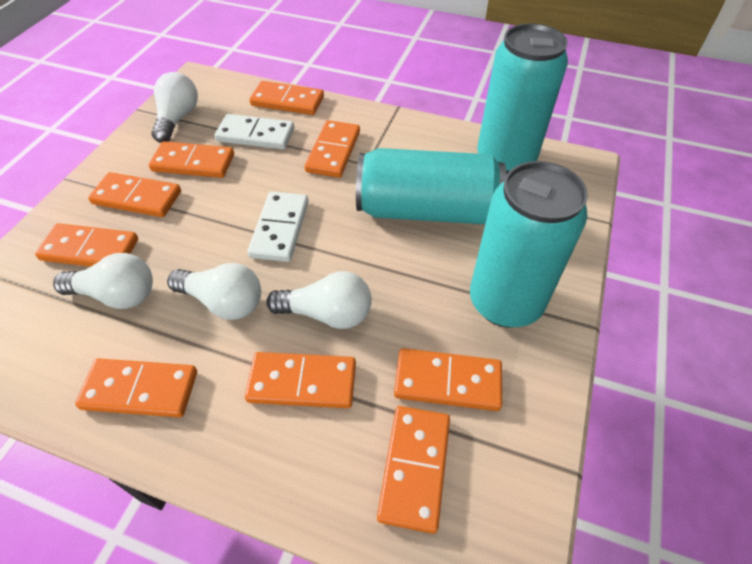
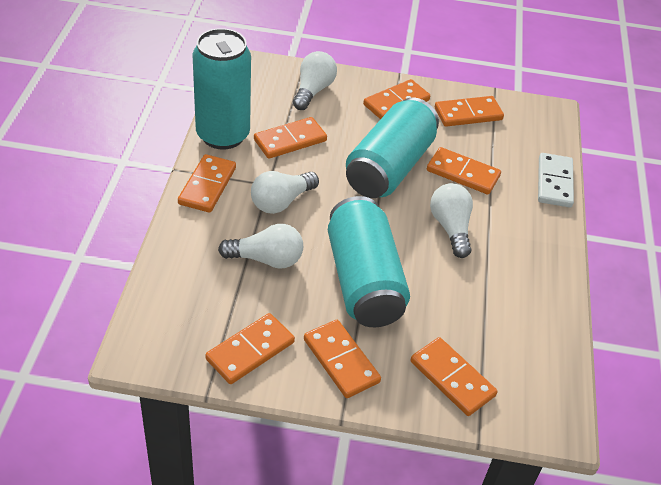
orange domino: [35,223,138,267] [75,358,197,418] [88,172,181,217] [149,141,234,178] [245,352,356,408] [249,81,324,115] [305,120,360,178] [377,406,450,534] [394,348,502,411] = 9 -> [178,154,236,213] [205,313,295,384] [254,117,327,159] [304,320,381,398] [363,79,430,119] [411,337,498,416] [427,147,501,195] [435,96,504,127] = 8
white domino: [215,114,294,150] [247,191,309,262] = 2 -> [538,153,574,208] = 1

